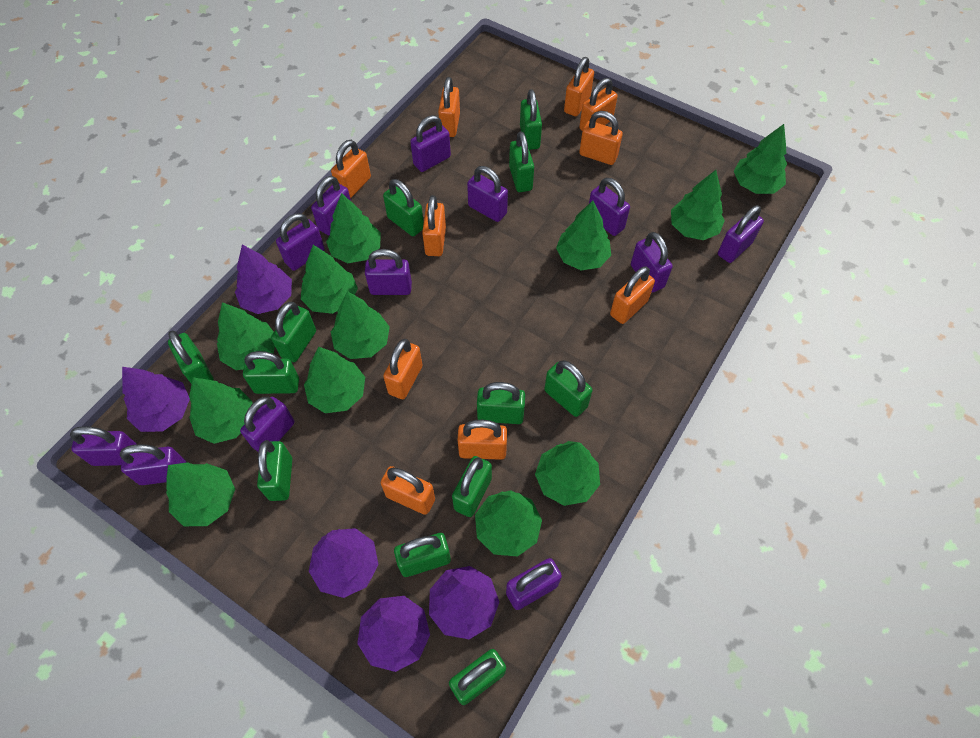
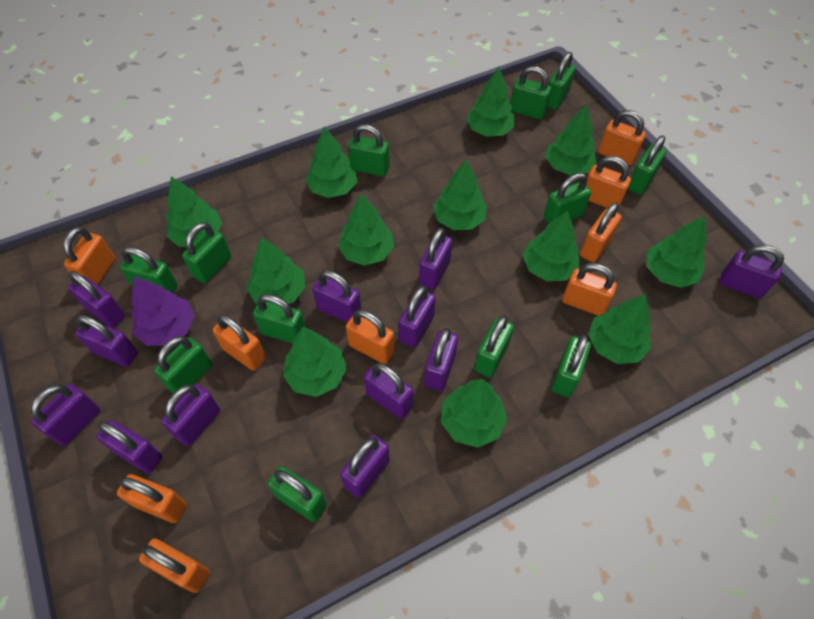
orange padlock: [331,140,371,199] [381,466,435,515] [383,339,422,399] [422,195,446,256] [438,77,460,137] [458,420,507,460] [564,57,594,116] [579,78,617,131] [579,111,623,165] [610,266,655,324] = 10 -> [64,227,116,285] [117,474,187,523] [139,538,210,593] [213,314,266,371] [346,310,395,364] [562,263,617,316] [580,202,622,263] [586,156,631,209] [598,110,646,165] = 9
purple tree: [122,367,190,432] [235,245,292,314] [309,528,379,598] [357,596,430,672] [429,566,499,639] = 5 -> [131,276,194,346] = 1

